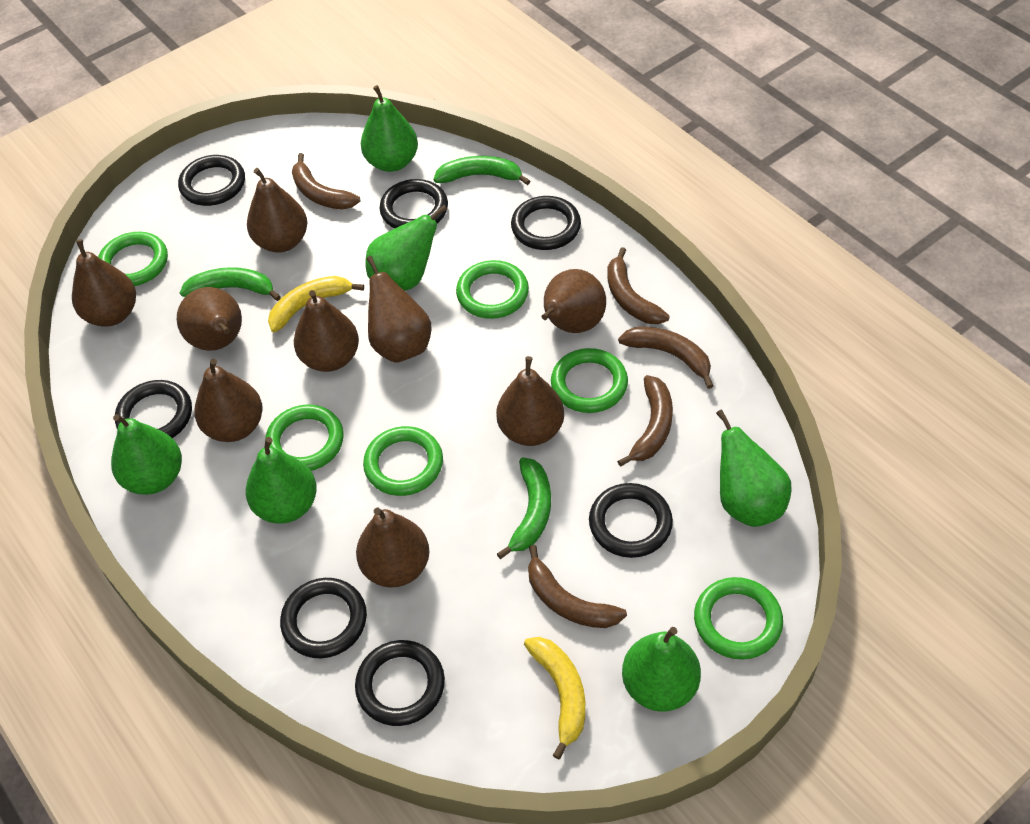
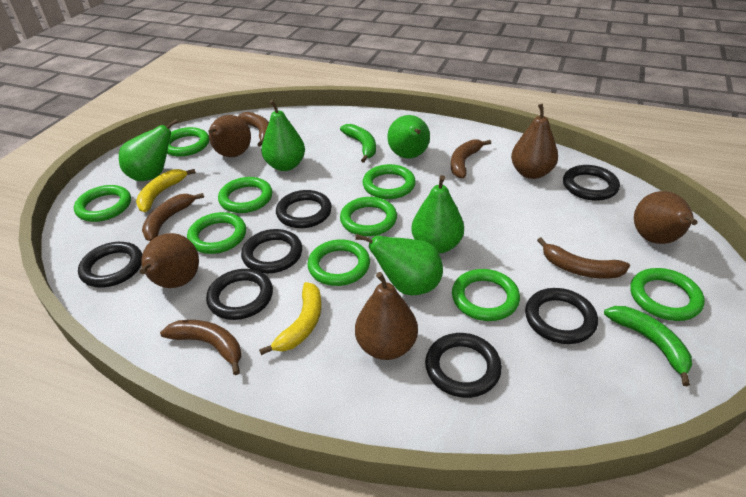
brown pear: [72,239,136,326] [177,287,242,351] [194,359,263,442] [247,168,308,253] [294,290,359,372] [356,508,429,588] [366,256,431,363] [496,356,564,446] [542,269,606,333] = 9 -> [140,233,199,288] [208,115,251,157] [355,272,418,360] [511,104,558,179] [634,191,698,244] = 5
green banana: [180,267,281,301] [434,156,530,185] [497,457,551,559] = 3 -> [340,124,376,163] [604,306,692,386] = 2
green pear: [111,414,182,495] [246,437,317,524] [361,85,418,172] [365,205,447,291] [622,627,701,712] [716,409,792,527] = 6 -> [119,119,179,181] [261,100,305,171] [355,234,443,295] [387,115,430,159] [411,175,464,254] = 5
green ring: [98,232,168,286] [265,404,344,471] [363,426,443,496] [456,260,529,319] [551,348,628,413] [694,577,783,660] = 6 -> [74,185,131,222] [167,127,209,156] [187,212,246,254] [218,177,272,213] [308,239,370,286] [340,197,397,236] [363,164,416,199] [452,269,520,321] [630,268,705,321] = 9

